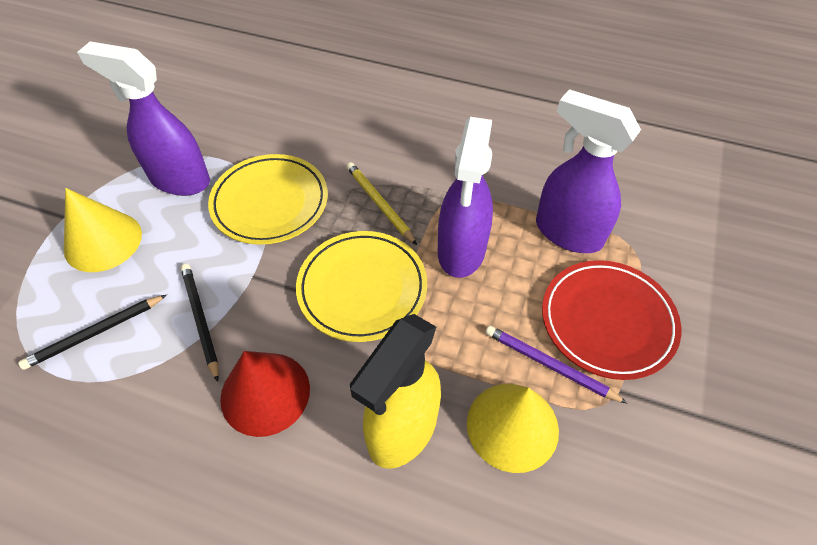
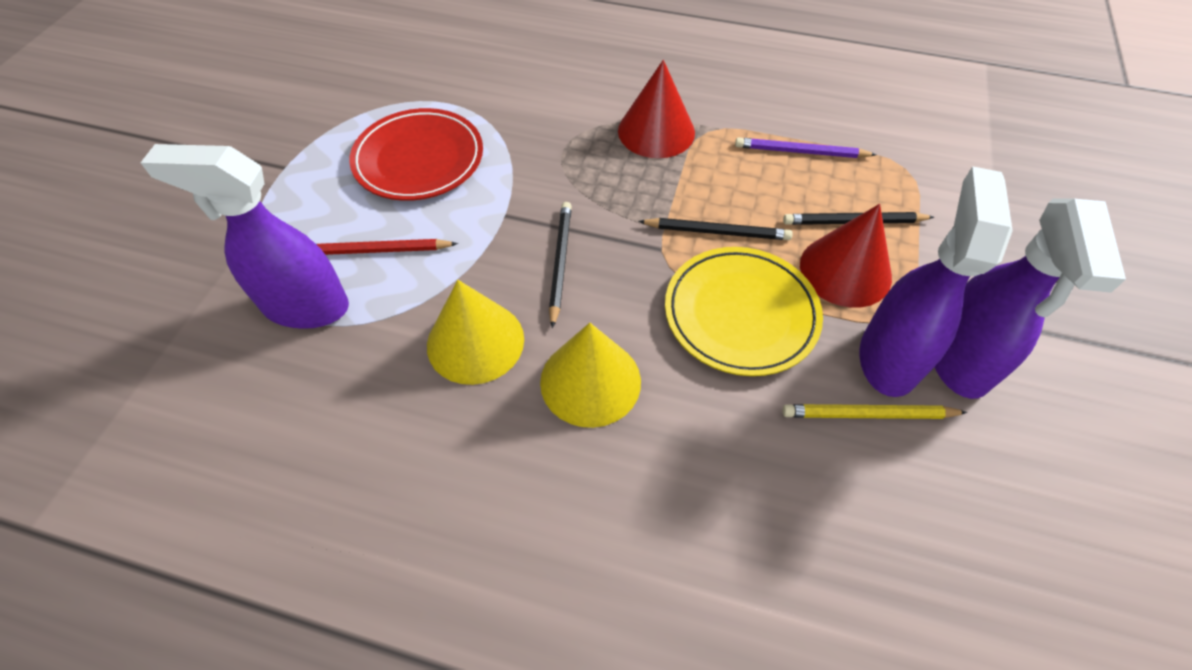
black pencil: [18,295,167,370] [181,264,219,382] = 2 -> [549,202,572,328] [638,218,793,240] [783,212,934,225] = 3
red cone: [220,351,310,437] = 1 -> [618,60,695,158] [800,204,892,308] = 2
red pencil: none = 0 -> [316,239,458,255] = 1
yellow plate: [208,154,328,245] [296,231,427,342] = 2 -> [665,247,823,376] = 1
yellow spray bottle: [350,314,441,469] = 1 -> none = 0

